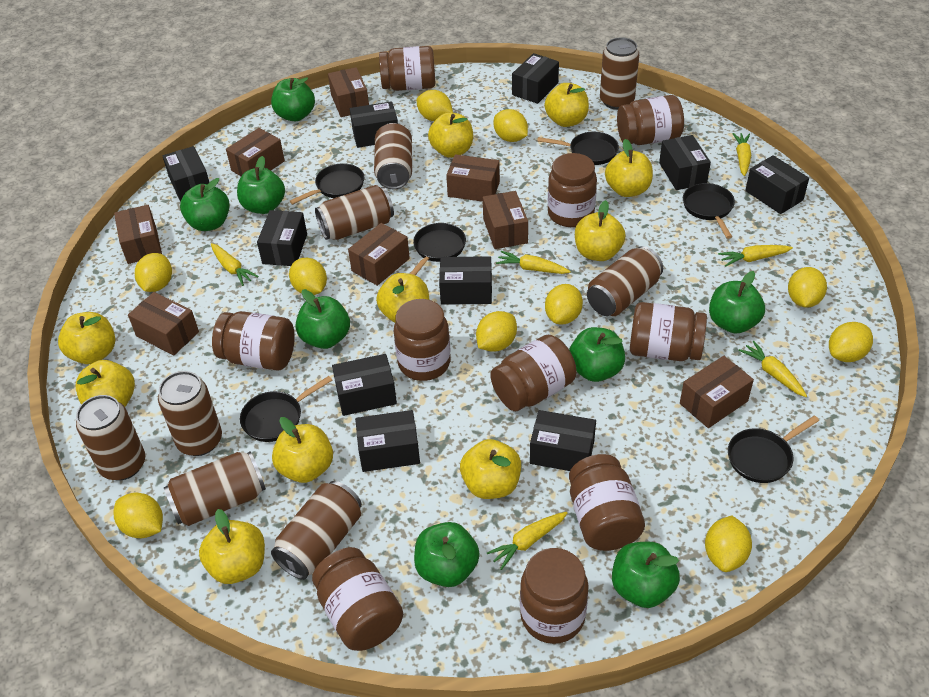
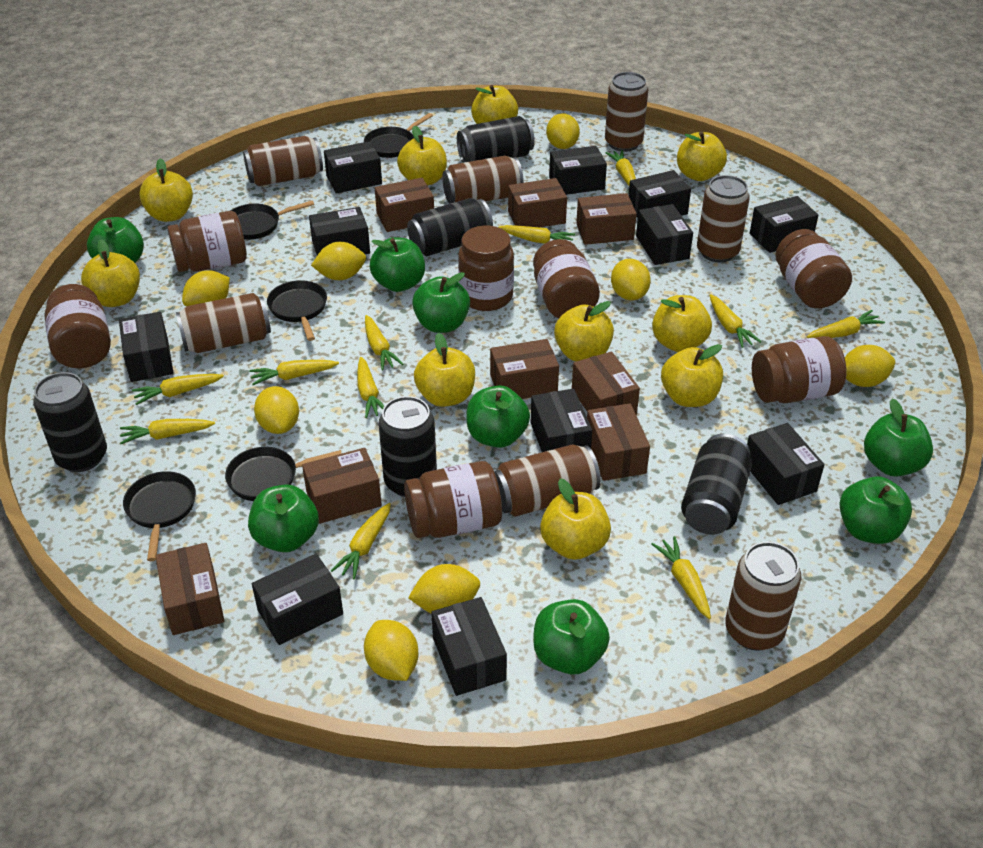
black box: [163,146,209,202] [257,210,307,266] [332,354,397,416] [350,101,398,148] [355,410,420,472] [439,256,492,305] [512,53,559,104] [530,410,596,471] [659,135,711,190] [745,155,809,214] = 10 -> [119,312,173,382] [252,554,343,645] [309,207,370,255] [324,141,382,194] [431,597,507,696] [531,389,592,452] [549,146,607,195] [628,170,691,218] [636,204,693,265] [747,423,825,505] [750,196,819,253] = 11
black can: none = 0 -> [33,372,107,472] [378,396,437,497] [407,198,493,256] [457,116,535,163] [681,434,752,535] = 5
black pan: [240,376,332,442] [290,163,364,204] [410,223,466,275] [538,132,619,165] [683,183,735,239] [728,416,819,483] = 6 -> [123,471,196,561] [225,447,342,501] [230,200,314,240] [267,280,327,341] [364,113,433,158] = 5
brown can: [76,395,145,481] [158,371,222,456] [164,451,266,526] [271,481,362,580] [315,185,394,240] [374,123,412,189] [587,246,663,316] [600,37,639,110] = 8 -> [176,293,271,353] [243,136,323,186] [442,156,524,203] [494,444,601,517] [605,72,648,152] [697,175,750,263] [725,542,802,651] = 7
brown jar: [212,311,295,371] [312,547,403,651] [379,46,435,91] [394,299,451,381] [490,335,576,411] [520,548,589,644] [548,153,597,227] [569,454,645,551] [617,95,684,145] [630,302,707,361] = 10 -> [45,284,111,368] [167,211,247,272] [404,461,502,538] [458,225,514,311] [533,239,600,318] [752,336,846,403] [776,229,852,308] = 7
yellow carrot: [211,243,258,286] [487,512,567,570] [496,251,571,274] [718,245,793,267] [732,133,751,176] [739,341,807,397] = 6 -> [120,419,215,444] [132,374,224,405] [249,360,339,385] [331,503,391,579] [357,357,384,418] [365,315,403,370] [498,225,575,244] [605,150,636,186] [652,536,711,619] [710,294,761,348] [807,310,885,338] = 11
yellow lemon: [113,493,163,538] [135,253,172,292] [289,258,327,295] [416,90,453,121] [476,311,517,352] [494,109,528,142] [545,284,583,325] [705,516,752,572] [788,267,827,308] [829,322,873,362] = 10 -> [182,270,230,306] [254,386,299,434] [311,242,366,280] [364,620,419,681] [408,564,480,613] [546,113,580,149] [611,259,651,300] [845,345,895,387] = 8

